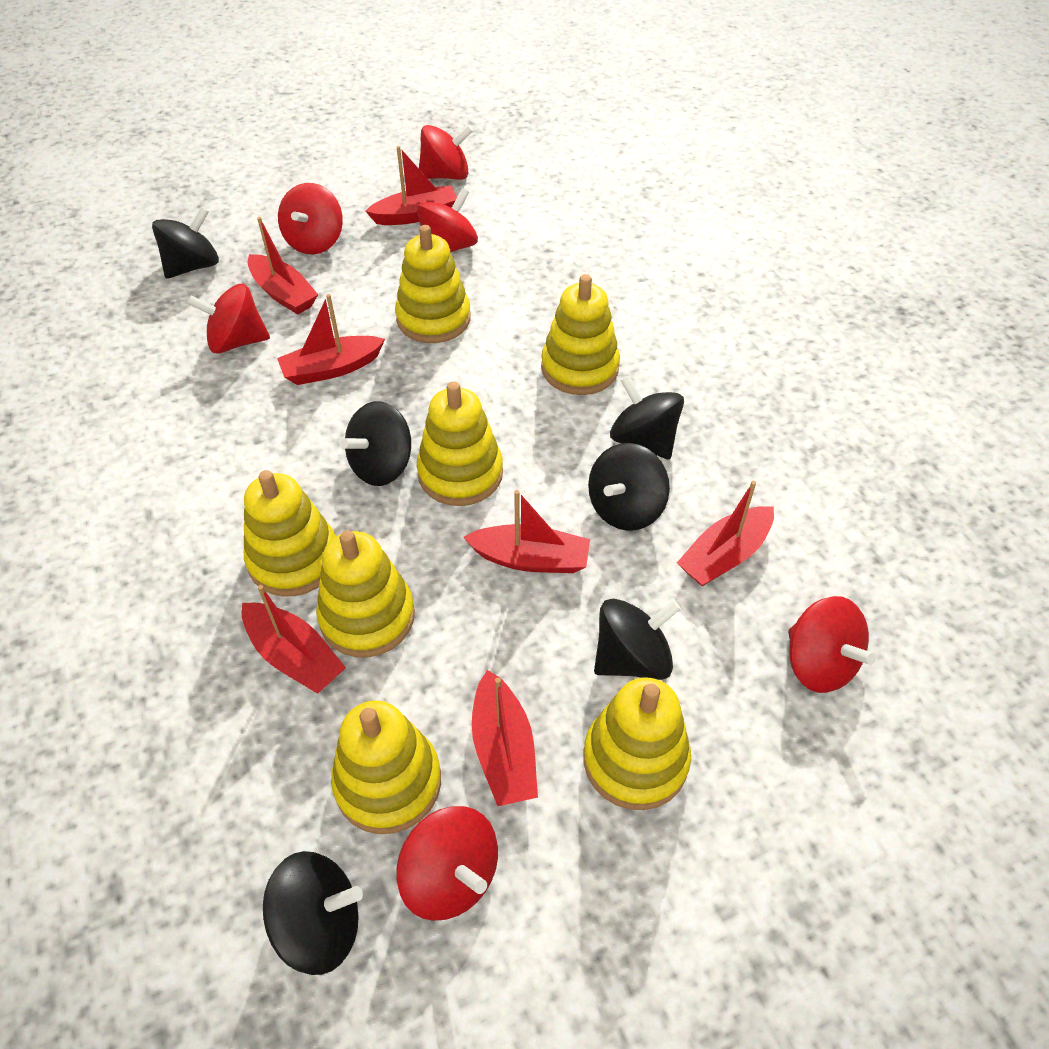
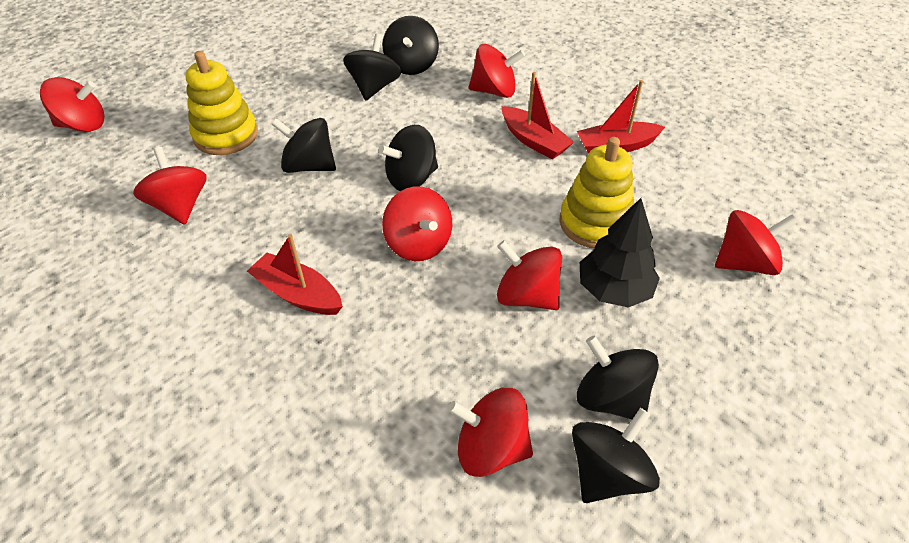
black tree: none = 0 -> [580,198,660,308] = 1
red boat: [242,585,346,694] [248,217,318,314] [277,294,385,385] [365,146,457,225] [463,490,590,573] [472,670,538,806] [677,481,774,586] = 7 -> [247,234,343,315] [501,72,574,159] [577,80,665,154] = 3
red spinning top: [187,284,270,354] [278,183,343,254] [396,806,498,921] [417,188,478,253] [419,125,473,180] [788,596,876,693] = 6 -> [40,77,104,132] [133,147,207,225] [382,186,452,261] [448,388,533,477] [469,44,525,98] [497,240,562,310] [715,210,798,275] = 7
yellow stacking toy: [244,470,336,597] [316,530,415,657] [331,701,441,834] [395,225,471,343] [417,381,503,506] [541,274,620,395] [584,677,691,810] = 7 -> [186,51,258,155] [559,137,634,248] = 2

